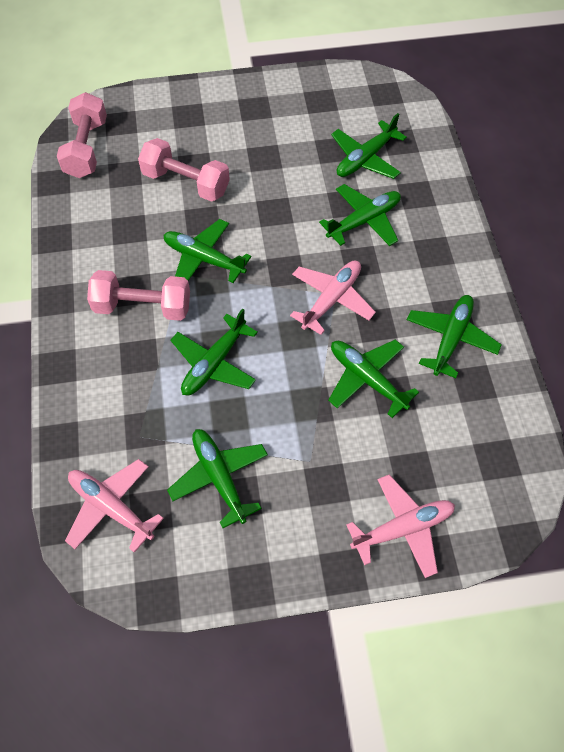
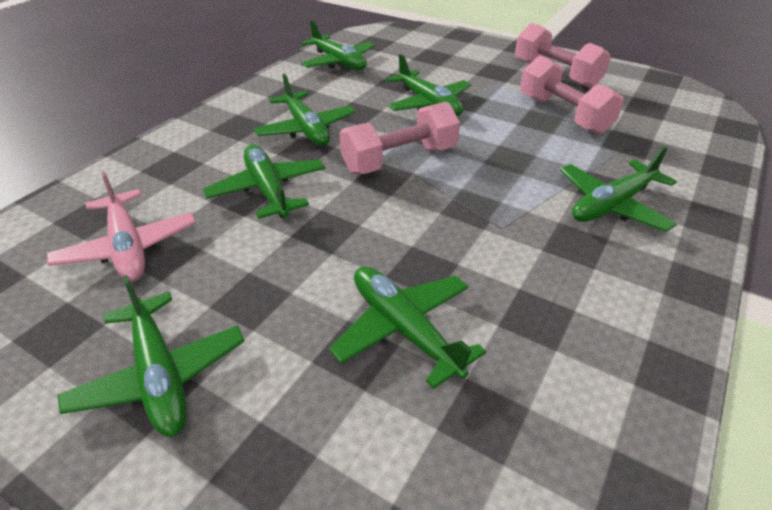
pink plane: [65,459,164,553] [290,261,376,335] [346,474,455,578] = 3 -> [47,171,196,282] = 1

